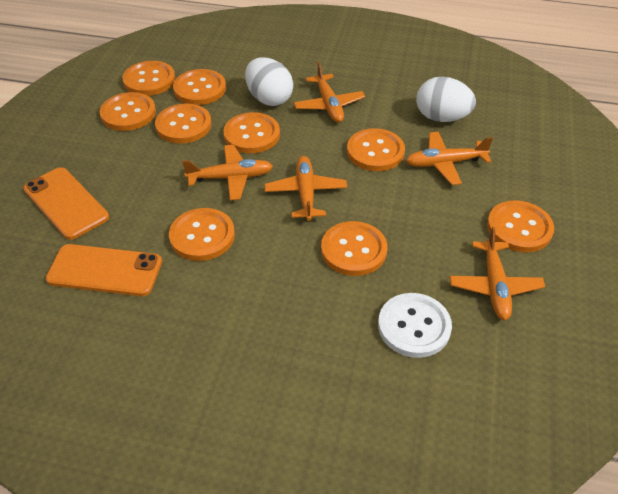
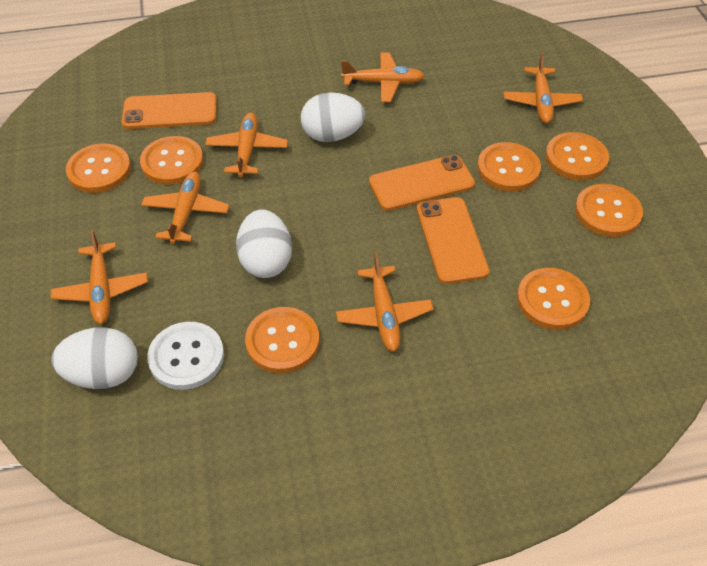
orange button: [100,92,156,131] [122,61,175,96] [155,103,212,143] [169,208,235,261] [173,69,226,105] [223,112,280,153] [321,221,387,276] [347,128,405,171] [487,200,554,252] = 9 -> [66,143,131,193] [140,136,203,185] [245,307,319,373] [477,142,541,191] [517,268,590,330] [545,132,609,180] [575,184,643,237] = 7
orange phone: [23,167,109,240] [46,244,162,296] = 2 -> [122,92,217,129] [369,155,475,211] [417,197,489,284] = 3
orange plane: [182,145,273,200] [265,156,347,221] [294,62,365,123] [406,132,493,185] [450,227,545,320] = 5 -> [51,230,148,324] [141,172,230,244] [205,113,288,177] [336,253,434,352] [341,52,425,102] [504,53,583,123] = 6
white egg: [245,58,293,106] [416,76,476,122] = 2 -> [52,327,138,389] [236,209,292,278] [301,92,365,142] = 3

